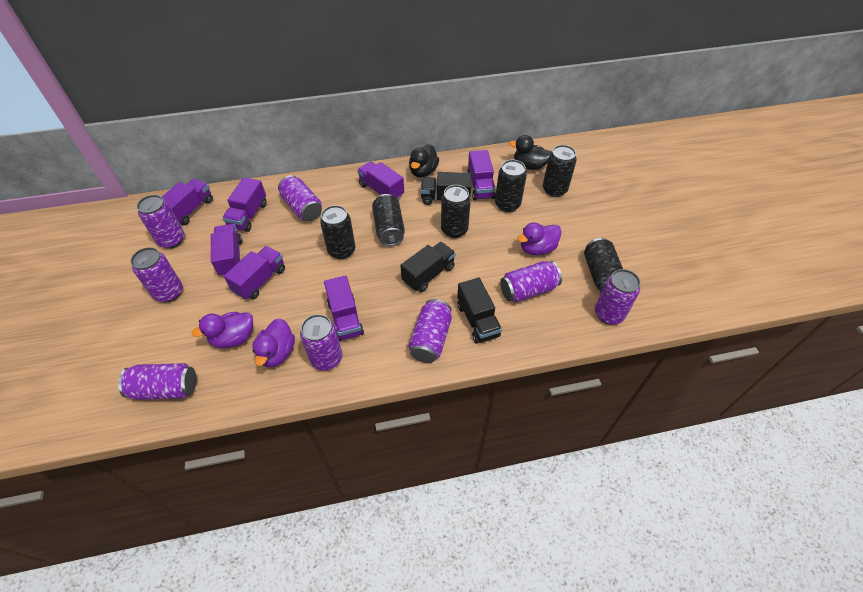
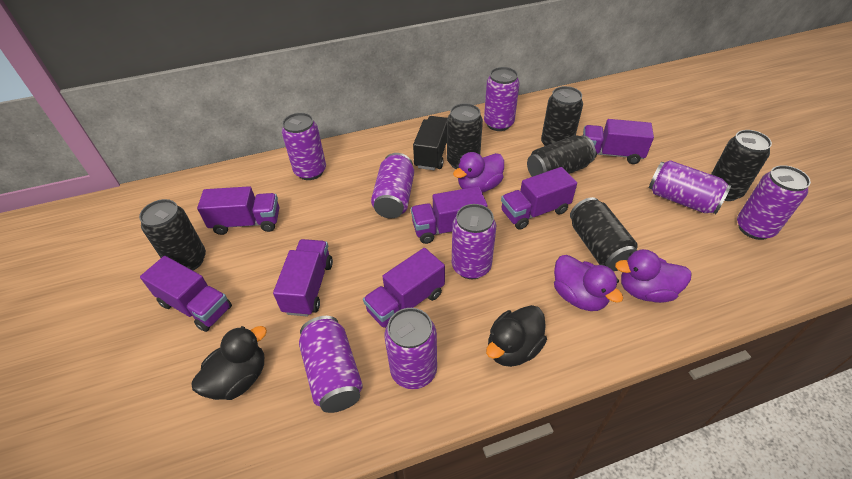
black truck: [400,242,456,292] [420,172,472,205] [457,278,502,344] = 3 -> [413,116,447,170] = 1

